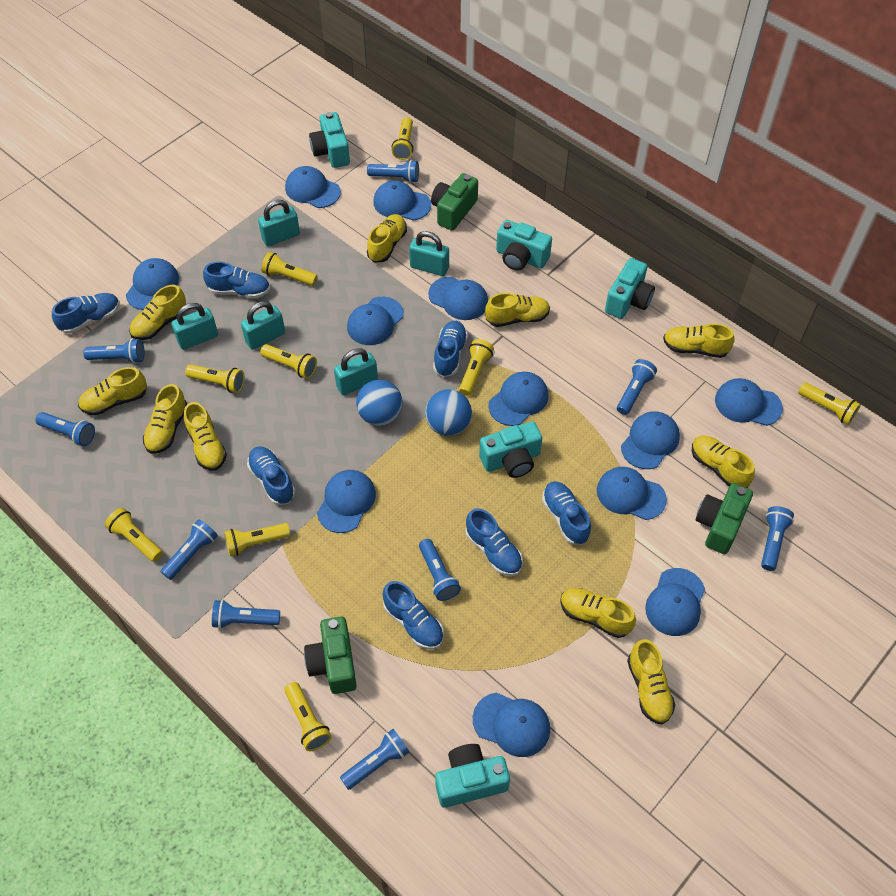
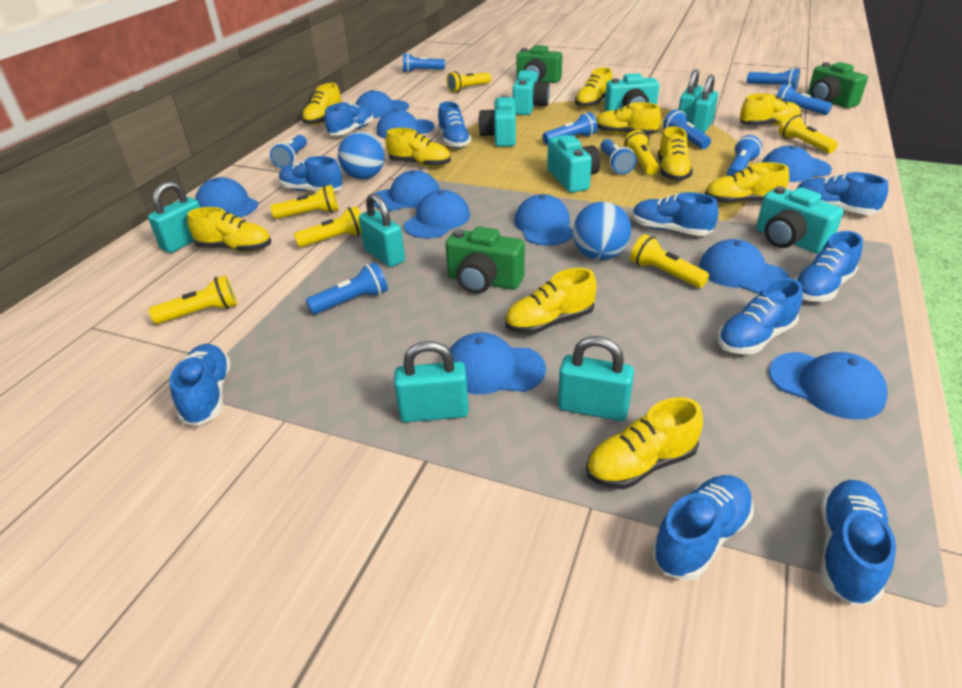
blue cap: [126,258,179,310] [285,166,341,208] [317,470,376,533] [347,297,404,345] [373,180,431,221] [428,277,488,320] [473,692,550,757] [488,372,549,426] [597,467,667,520] [621,411,680,469] [645,568,705,636] [715,378,783,426] = 12 -> [195,177,258,218] [356,90,409,118] [374,170,440,211] [377,109,435,139] [404,190,470,238] [449,332,546,394] [514,194,573,246] [699,239,790,294] [762,145,832,182] [769,352,888,420] = 10
blue shoe: [52,293,120,334] [203,262,270,298] [247,446,295,505] [383,581,444,649] [433,321,468,377] [466,508,523,576] [542,481,591,545] = 7 -> [170,344,231,426] [279,156,343,192] [325,102,373,136] [438,101,471,148] [633,192,718,236] [652,475,754,581] [718,278,803,354] [794,231,863,302] [796,172,888,215] [820,480,896,605] = 10
turquoise padlock: [171,303,218,350] [241,301,285,350] [258,200,300,246] [334,348,378,395] [409,231,449,276] = 5 -> [148,182,201,253] [359,193,405,267] [394,341,469,422] [558,336,634,421] [679,69,703,124] [692,75,718,133] = 6
yellow flashlight: [105,508,163,562] [185,364,245,393] [224,523,290,556] [260,344,317,379] [261,252,317,286] [284,682,332,751] [392,117,413,160] [459,339,494,396] [798,382,861,425] = 9 -> [149,275,237,324] [270,185,339,219] [294,206,361,248] [446,71,491,93] [624,130,659,175] [630,234,709,288] [779,114,838,153] = 7

